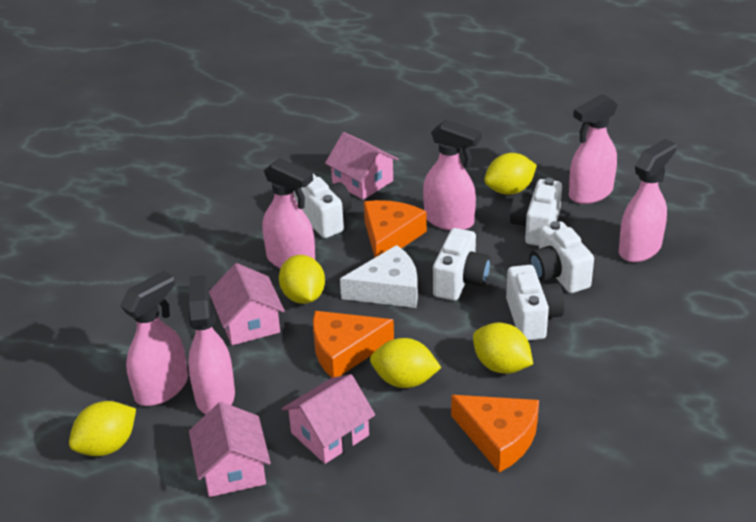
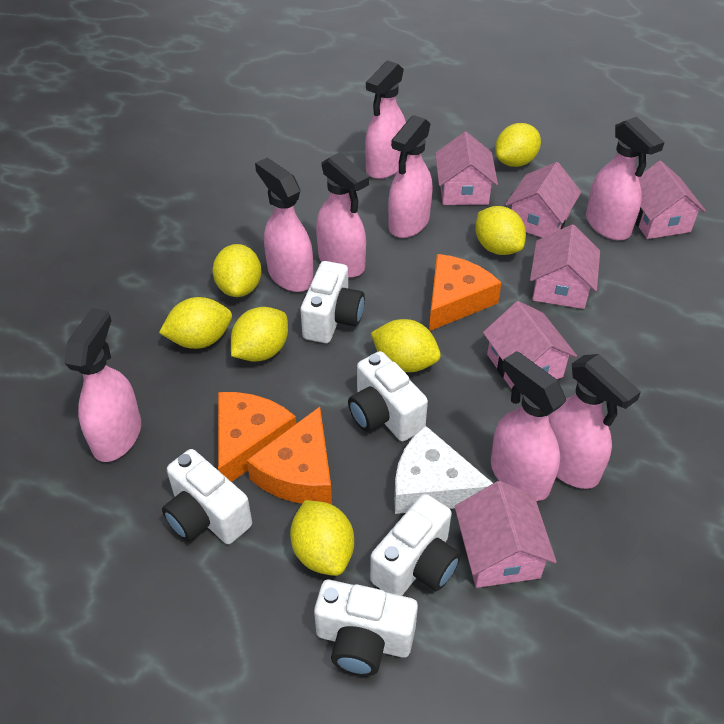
pink house: [189,402,271,497] [209,263,285,345] [282,374,375,464] [325,132,398,200] = 4 -> [435,132,498,205] [454,481,556,588] [483,301,577,389] [505,162,581,238] [530,224,600,309] [635,161,706,239] = 6
pink spray bottle: [120,271,188,406] [188,275,235,414] [262,158,315,269] [423,119,482,231] [569,94,618,204] [619,139,676,262] = 6 -> [64,308,141,462] [255,158,313,292] [316,152,369,278] [365,60,406,179] [388,115,433,238] [491,351,566,501] [549,354,641,489] [586,117,664,240] = 8
yellow lemon: [69,401,136,456] [279,255,325,304] [370,338,441,388] [473,323,533,374] [484,153,537,195] = 5 -> [159,297,232,349] [212,244,262,297] [231,307,288,362] [290,500,354,576] [371,319,441,372] [475,206,526,255] [495,123,541,167] = 7

